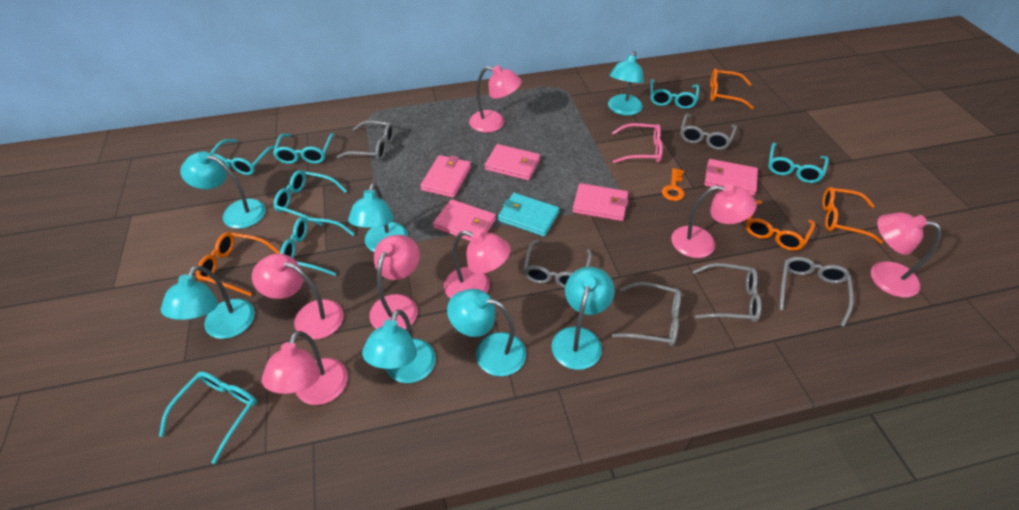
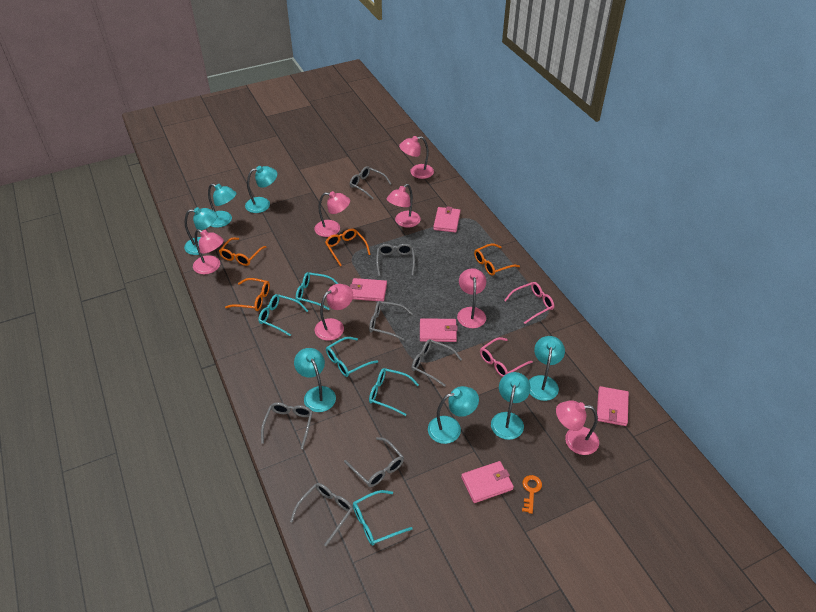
grey glasses: [336,120,394,160] [523,240,592,288] [612,282,681,346] [681,113,737,150] [693,263,762,322] [779,257,854,327] = 6 -> [261,402,313,449] [290,483,353,546] [344,437,404,487] [350,166,391,200] [369,301,413,341] [376,244,415,276] [411,339,462,387] = 7
pink glasses: [612,123,663,163] = 1 -> [480,337,533,377] [504,282,554,324] = 2
turquoise glasses: [159,371,257,464] [210,139,275,175] [273,133,335,164] [274,170,347,226] [280,217,355,276] [650,79,699,109] [768,143,829,183] = 7 -> [258,294,308,336] [296,272,339,310] [326,337,378,377] [353,490,413,546] [369,368,419,416] = 5
turquoise wallet: [498,193,560,237] = 1 -> none = 0

